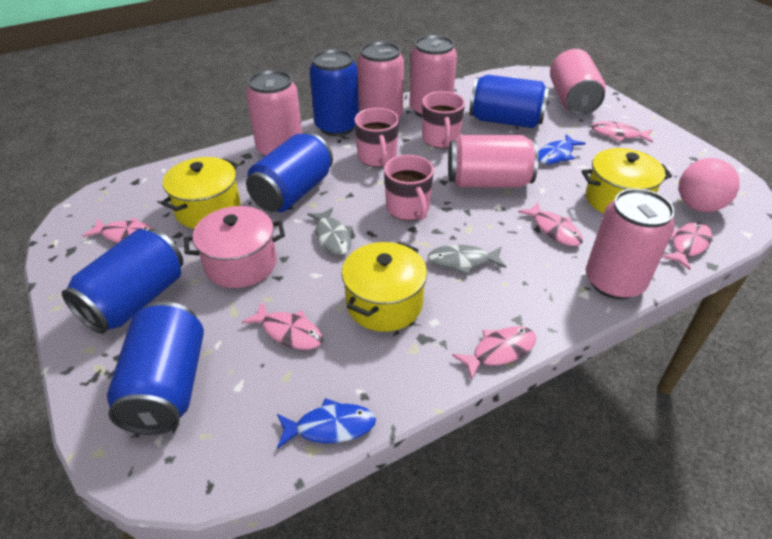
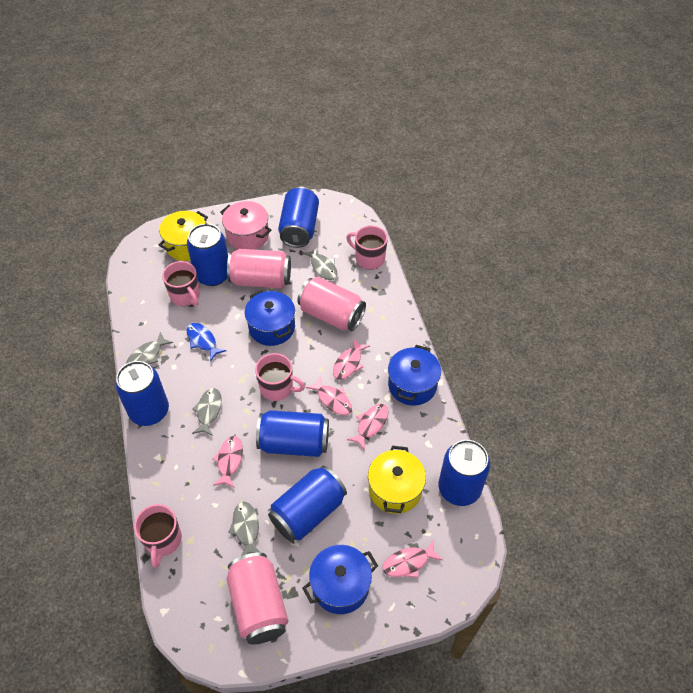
blue can: [62,229,183,334] [107,302,204,435] [246,132,333,212] [309,49,359,136] [470,75,549,128] = 5 -> [115,361,169,426] [187,224,228,286] [256,410,329,457] [268,466,347,542] [278,187,319,248] [438,440,490,506] = 6
blue fish: [277,398,376,449] [538,134,586,164] = 2 -> [187,323,226,362] = 1
blue pot: none = 0 -> [245,290,295,346] [302,545,378,614] [388,345,441,405] = 3
grey fish: [307,207,353,256] [428,245,506,275] = 2 -> [126,332,173,364] [192,388,222,436] [228,502,261,556] [302,246,337,280] = 4
pink ball: [679,158,740,212] = 1 -> none = 0
pink can: [246,70,302,157] [357,41,404,118] [409,35,457,117] [448,135,539,188] [550,49,606,115] [586,188,675,299] = 6 -> [227,249,291,288] [227,553,288,644] [297,277,366,331] = 3
pink fish: [82,218,154,243] [242,302,323,350] [452,326,536,381] [518,202,583,246] [591,121,653,143] [662,222,712,270] = 6 -> [212,436,243,488] [306,376,352,415] [333,338,370,380] [347,404,389,450] [382,540,442,578] = 5
pink mug: [354,108,399,167] [384,155,434,220] [422,91,465,148] = 3 -> [134,504,182,568] [162,261,200,306] [255,353,305,401] [346,226,388,270] = 4
yellow pot: [161,157,240,229] [342,242,427,332] [581,148,672,214] = 3 -> [159,211,208,261] [368,446,426,514] = 2

